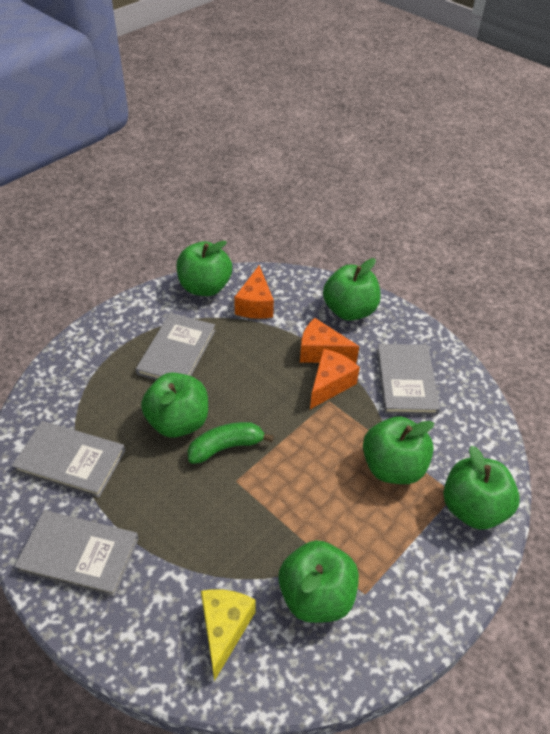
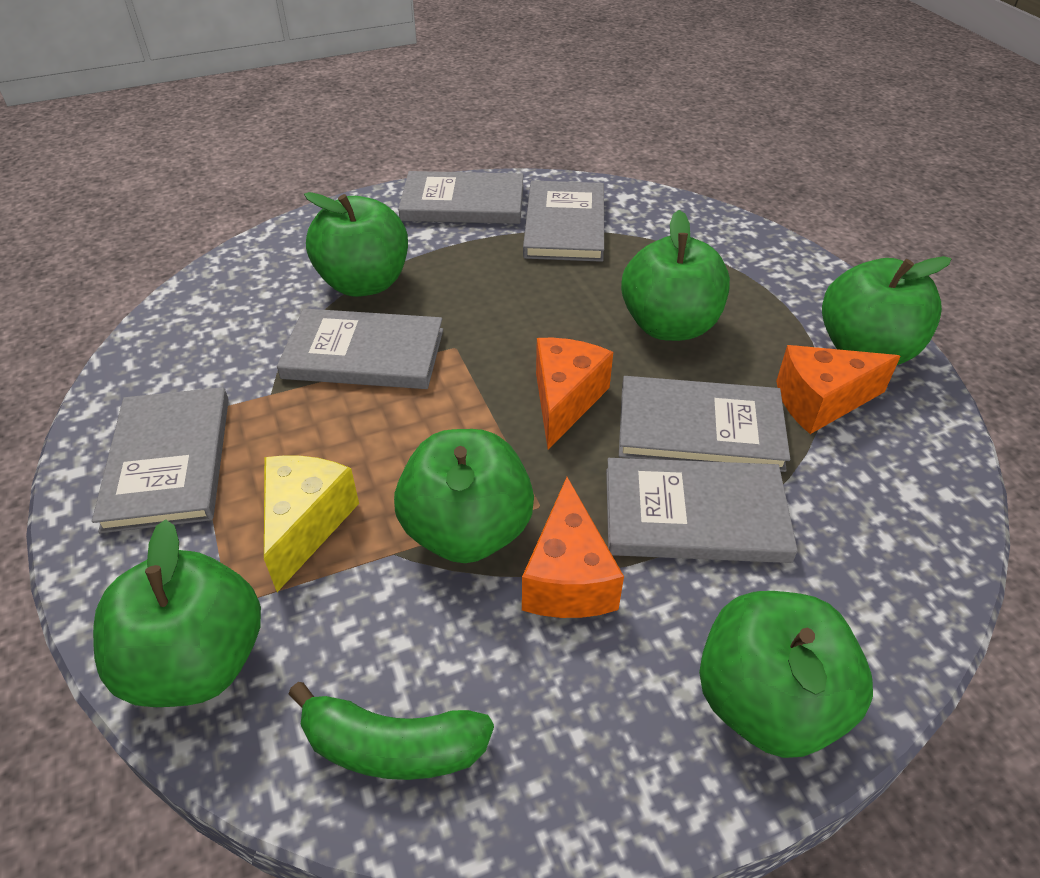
grey book: [12,421,125,498] [14,510,139,597] [136,313,216,380] [377,344,440,415] = 4 -> [92,387,229,533] [277,308,443,389] [398,171,523,224] [523,180,604,262] [606,458,798,563] [619,376,790,472] = 6

